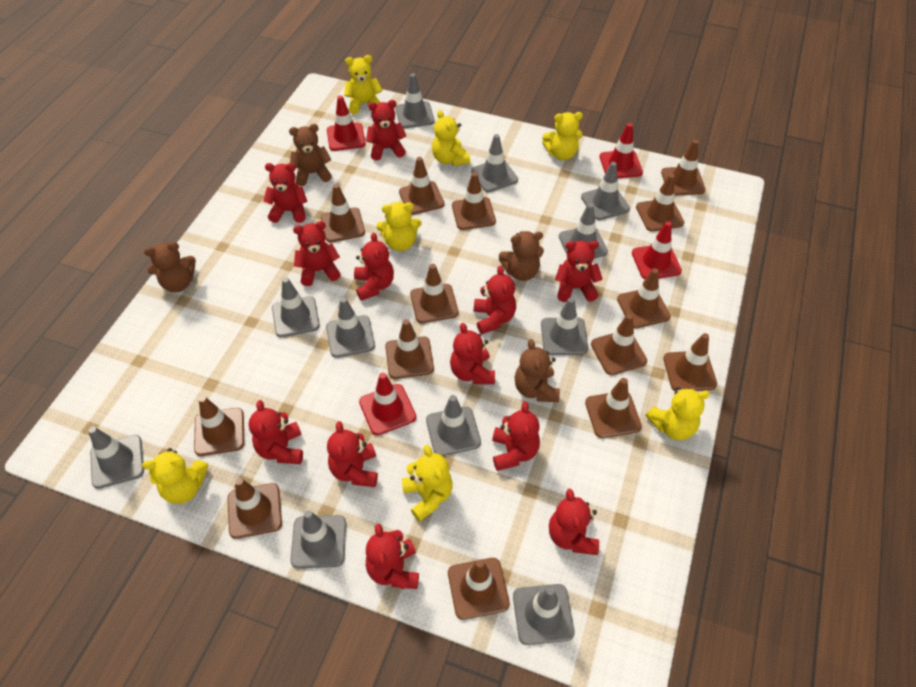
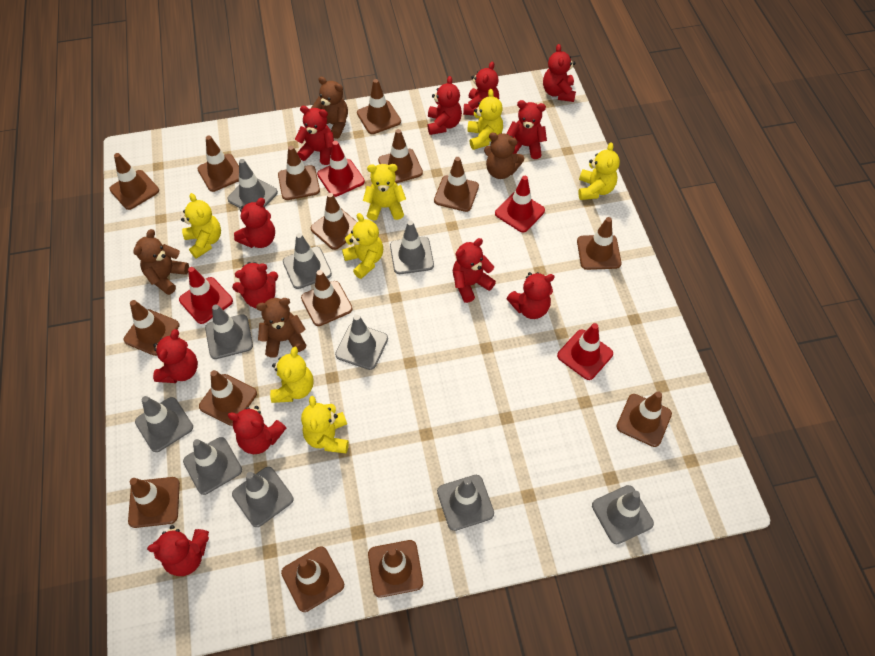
brown traffic cone: [194,396,244,456] [228,478,282,539] [321,184,365,242] [385,319,434,379] [399,157,444,215] [410,264,458,323] [448,558,510,620] [452,172,496,230] [585,378,642,438] [591,314,647,375] [617,268,671,328] [636,174,684,232] [661,140,706,196] [663,333,717,391] = 14 -> [109,153,159,210] [124,300,179,356] [128,477,180,528] [197,136,239,192] [199,370,257,426] [278,146,320,200] [281,546,344,612] [301,270,353,326] [311,193,357,250] [357,79,401,134] [368,540,423,598] [378,129,423,183] [434,157,479,212] [577,217,621,270] [616,392,672,447] = 15
grey traffic cone: [88,427,144,489] [272,277,320,337] [290,510,346,568] [326,297,375,358] [395,73,435,128] [426,395,481,456] [471,134,518,192] [513,584,575,645] [541,297,588,355] [559,203,608,258] [581,162,630,220] = 11 -> [135,396,193,452] [183,437,242,495] [205,305,253,359] [227,159,278,209] [232,467,293,527] [283,233,332,289] [335,315,388,370] [390,220,434,274] [437,475,494,531] [592,485,654,544] = 10

